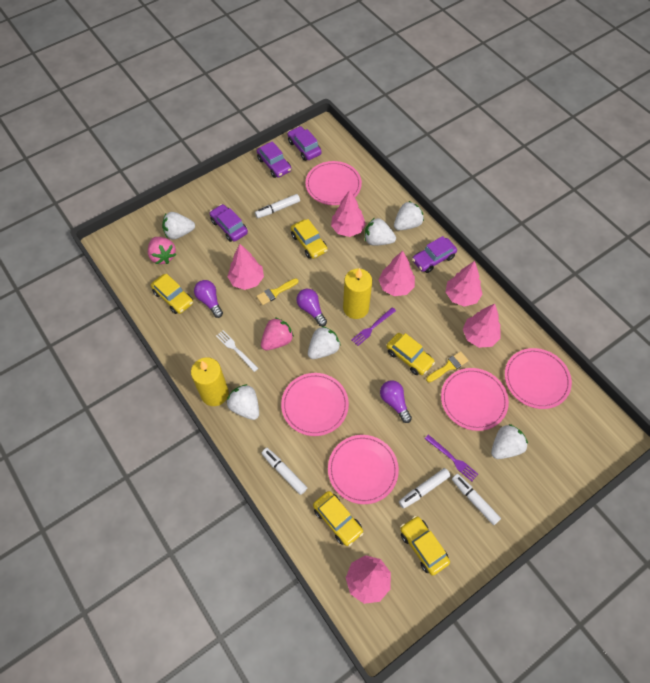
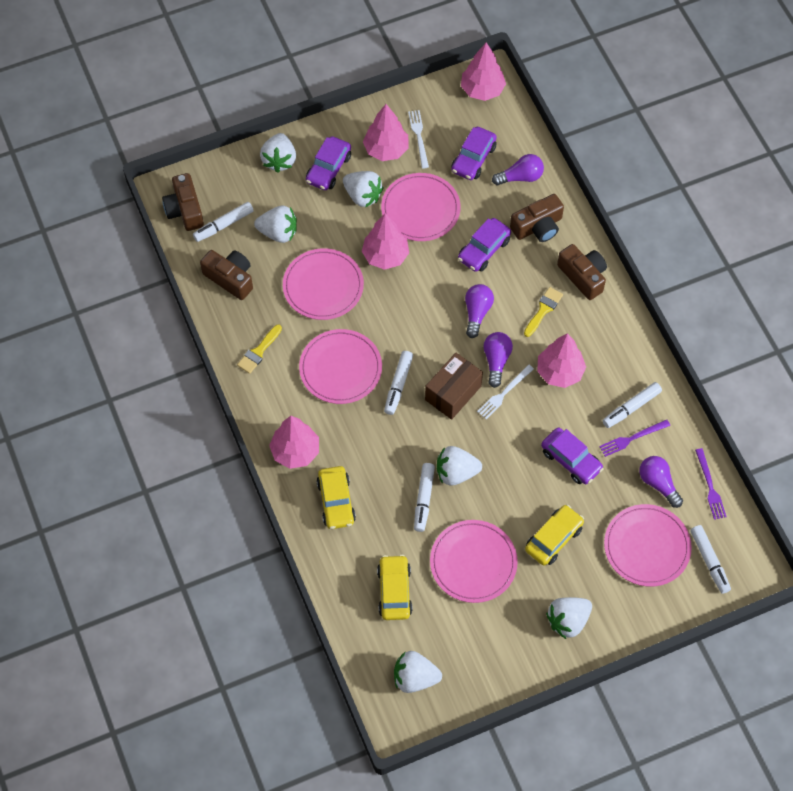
brown box: none = 0 -> [425,353,483,420] = 1
brown camera: none = 0 -> [162,173,204,231] [200,250,253,300] [510,194,564,242] [557,244,607,300] = 4
pink strawberry: [148,237,176,264] [261,317,294,350] = 2 -> none = 0
pink tree: [227,244,264,290] [331,190,366,237] [346,555,391,604] [379,251,415,296] [446,261,482,307] [463,304,501,348] = 6 -> [269,416,319,469] [362,213,409,270] [363,104,408,161] [461,42,506,101] [537,333,586,388] = 5
purple light bulb: [194,280,223,318] [296,289,327,326] [380,380,412,423] = 3 -> [465,284,494,338] [483,332,513,388] [492,154,544,185] [639,456,683,508] = 4
white fork: [216,330,258,372] = 1 -> [408,110,429,168] [477,364,534,419] = 2
white marker: [255,194,300,218] [262,448,307,495] [399,468,451,509] [452,474,501,525] = 4 -> [193,202,254,242] [384,351,413,415] [414,463,435,532] [603,382,662,428] [690,525,731,594] = 5
yellow candle: [191,357,229,406] [343,268,372,319] = 2 -> none = 0
yellow car: [151,274,193,314] [291,219,328,259] [313,491,363,546] [386,333,435,375] [400,516,450,576] = 5 -> [317,466,356,529] [377,555,413,620] [525,505,584,566] = 3

